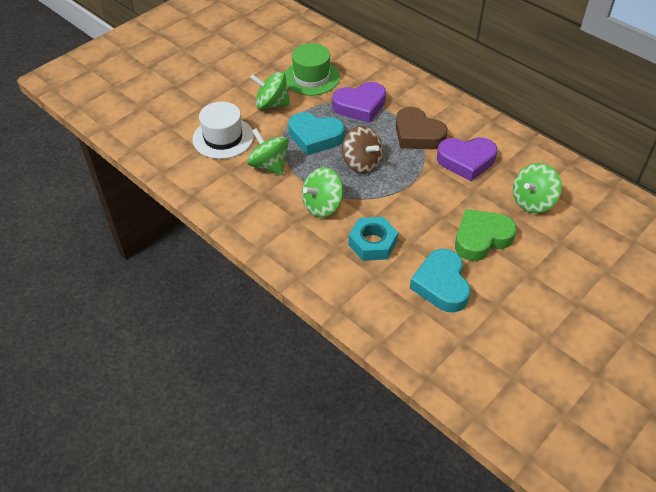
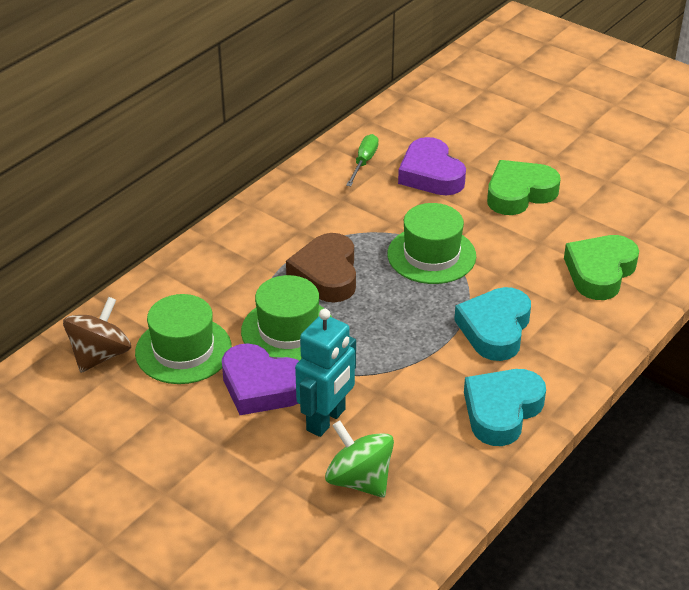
green hat: [284,43,340,96] = 1 -> [135,294,232,384] [241,275,332,361] [387,203,476,284] = 3
green heart: [455,209,517,261] = 1 -> [487,160,561,215] [564,235,639,300] = 2
green screwdriver: none = 0 -> [346,134,379,186] = 1
green spinning top: [247,128,289,175] [250,72,291,109] [302,167,343,218] [513,163,562,213] = 4 -> [325,420,394,498] = 1
turquoise nut: [348,217,398,261] = 1 -> none = 0
turquoise robot: none = 0 -> [295,309,356,437] = 1
white hat: [192,102,254,159] = 1 -> none = 0

